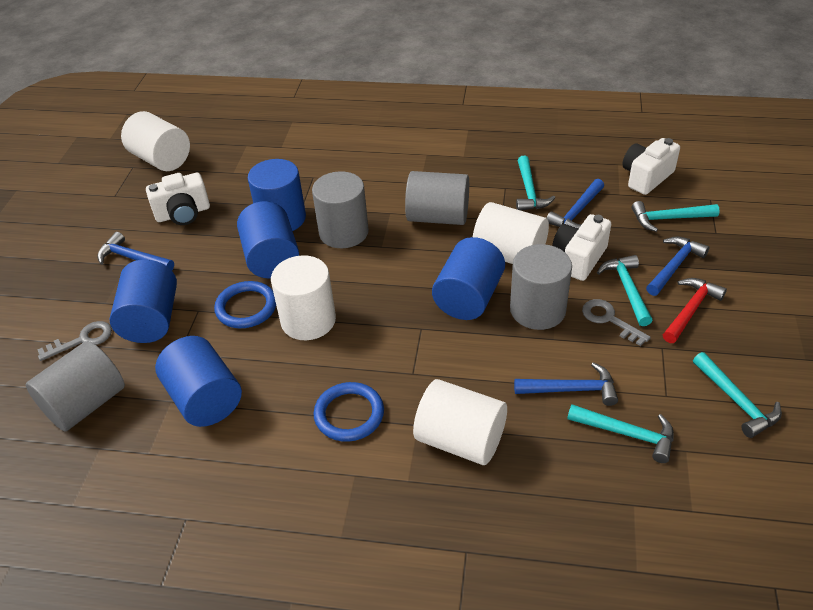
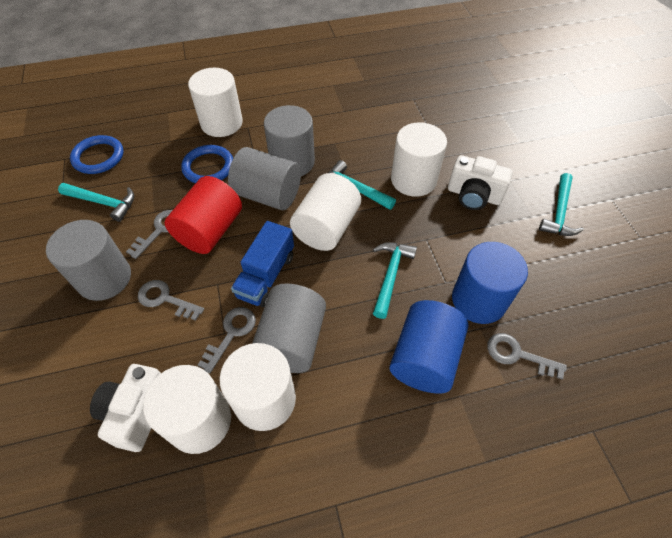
blue cylinder: [110,259,177,343] [155,336,242,427] [237,201,299,278] [248,159,306,231] [432,237,505,320] = 5 -> [389,300,468,394] [452,242,528,324] = 2
blue hammer: [97,232,174,270] [514,362,618,406] [547,179,604,228] [646,237,709,296] = 4 -> none = 0
blue truck: none = 0 -> [231,221,294,307] = 1
grey key: [37,321,112,361] [582,299,651,346] = 2 -> [126,210,173,259] [138,280,204,321] [198,307,256,373] [487,333,567,379] = 4
red cylinder: none = 0 -> [165,176,242,254] = 1
red hammer: [663,278,727,343] = 1 -> none = 0
turquoise hammer: [516,156,555,211] [567,404,674,463] [597,255,653,326] [632,201,720,232] [693,352,782,438] = 5 -> [58,183,134,222] [328,160,396,210] [373,242,417,319] [539,173,584,236] = 4
white camera: [146,173,210,225] [552,214,611,281] [622,138,680,195] = 3 -> [90,364,161,452] [448,155,513,210] = 2
white cylinder: [121,111,190,171] [271,255,336,340] [413,379,507,465] [473,202,549,264] = 4 -> [143,365,231,454] [188,68,243,137] [220,343,296,431] [290,173,361,251] [391,122,447,197] = 5

